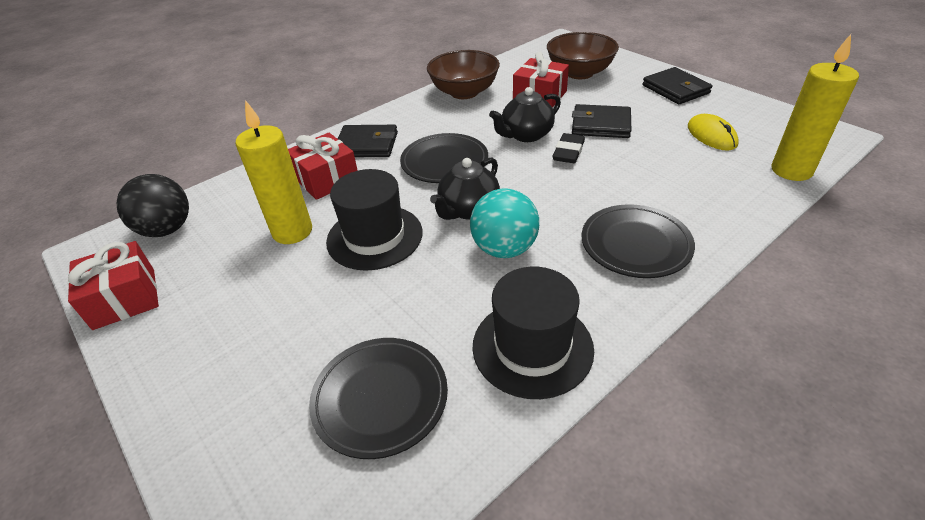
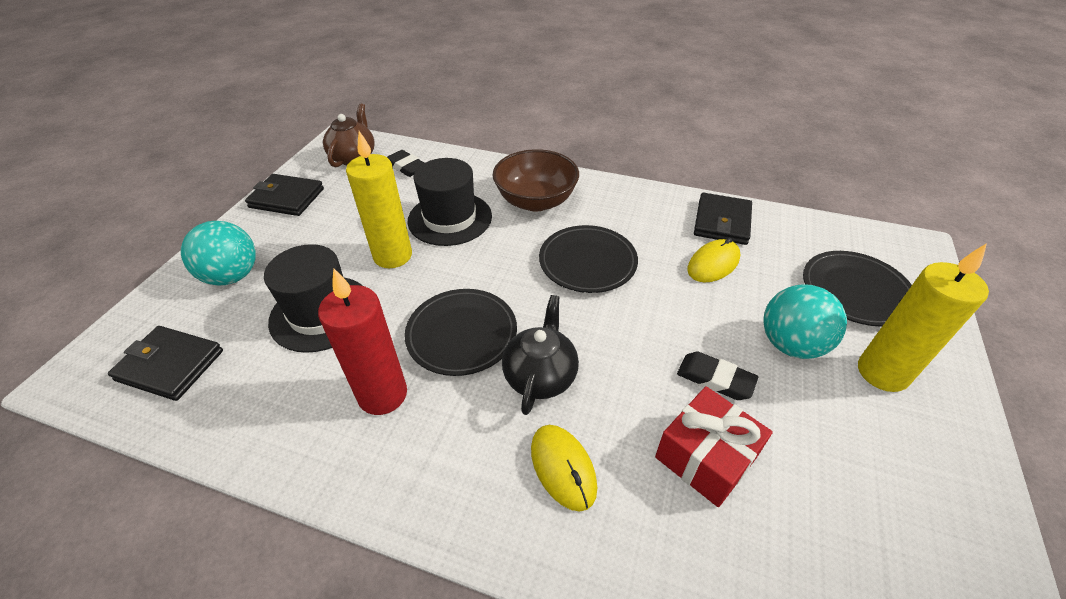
black ball: [117,174,189,237] = 1 -> none = 0
black eraser: [552,133,585,163] = 1 -> [387,150,424,177] [677,351,759,400] = 2
black teapot: [430,157,500,220] [489,87,561,142] = 2 -> [502,295,579,415] = 1
brown bowl: [427,50,500,99] [547,32,619,79] = 2 -> [493,149,579,212] = 1
brown teapot: none = 0 -> [323,103,375,167] = 1
red candle: none = 0 -> [318,268,407,415] = 1
red gift: [68,241,159,330] [288,133,358,200] [513,52,569,108] = 3 -> [655,386,773,507] = 1
turquoise ball: [470,188,539,258] = 1 -> [181,221,256,285] [763,284,847,359] = 2
yellow mouse: [688,114,739,151] = 1 -> [531,425,597,512] [688,238,740,282] = 2

